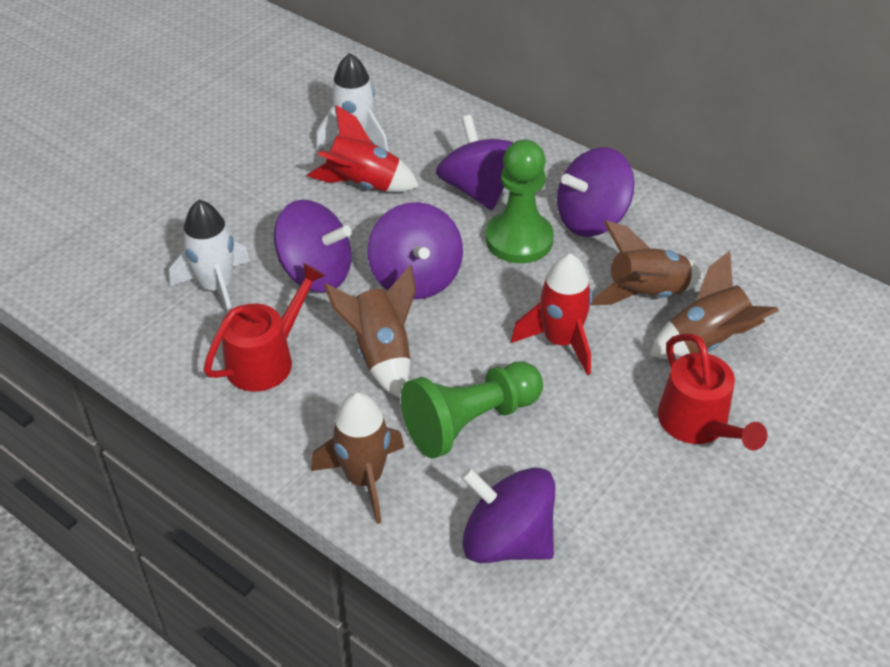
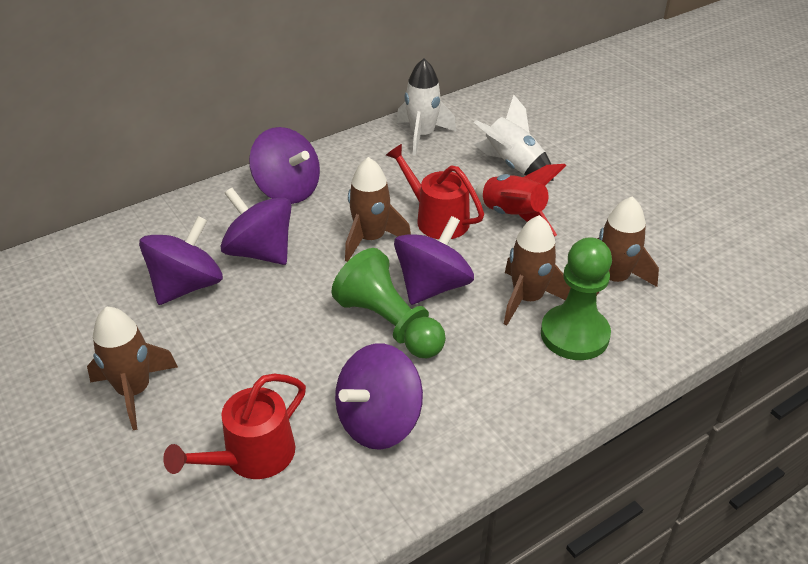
red rocket: [307,105,419,192] [511,254,592,375] = 2 -> [475,164,566,236] = 1

